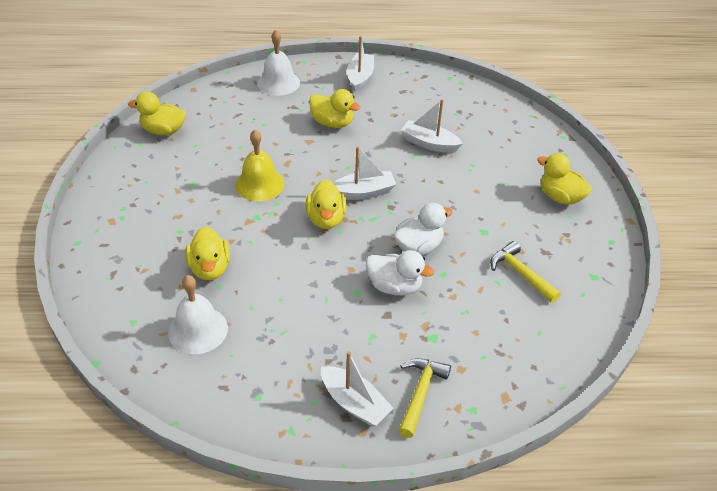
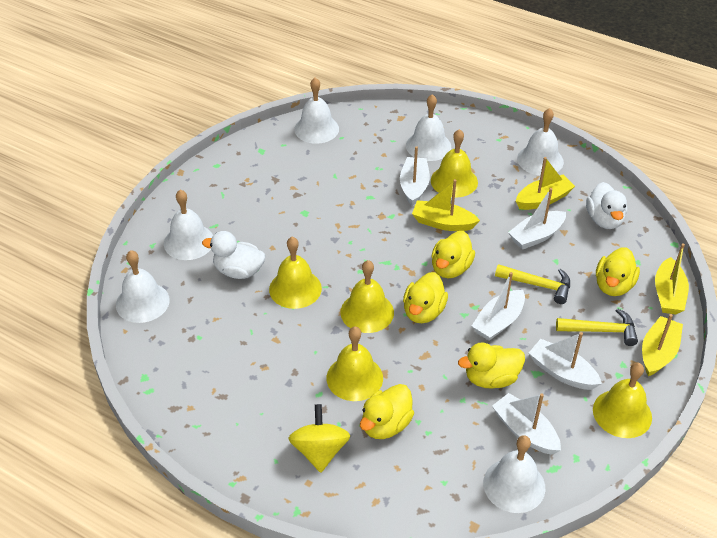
white bell: [168,275,228,354] [257,30,300,96] = 2 -> [116,250,170,323] [164,190,213,260] [294,78,339,144] [406,94,451,161] [483,435,545,513] [517,108,564,175] = 6
white boat: [321,351,394,427] [333,146,396,200] [347,36,374,93] [401,99,463,153] = 4 -> [400,146,430,206] [472,272,525,341] [492,393,561,455] [508,188,566,250] [529,332,602,390] = 5
yellow bell: [235,129,285,201] = 1 -> [269,237,322,309] [327,326,383,401] [341,260,394,333] [431,129,478,197] [593,363,652,438] = 5
yellow boat: none = 0 -> [412,179,480,231] [516,157,575,210] [642,314,683,376] [655,243,689,314] = 4
yellow spinning top: none = 0 -> [288,404,350,473] = 1

